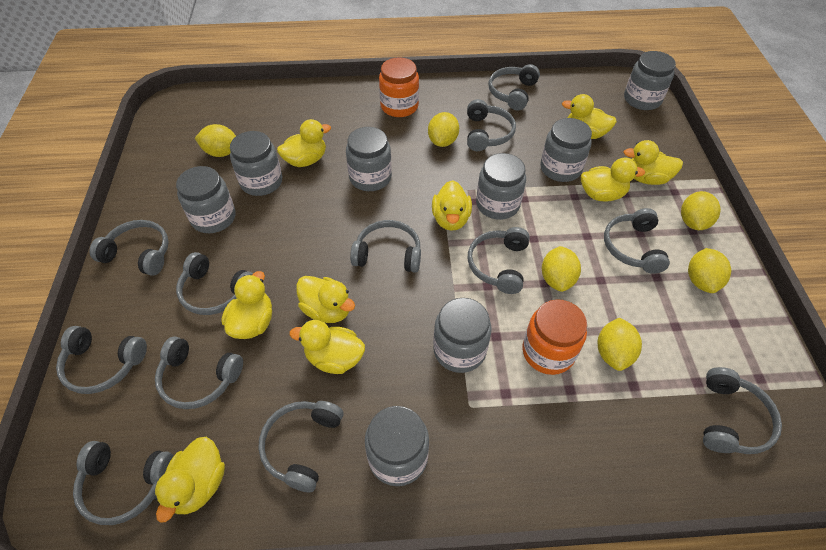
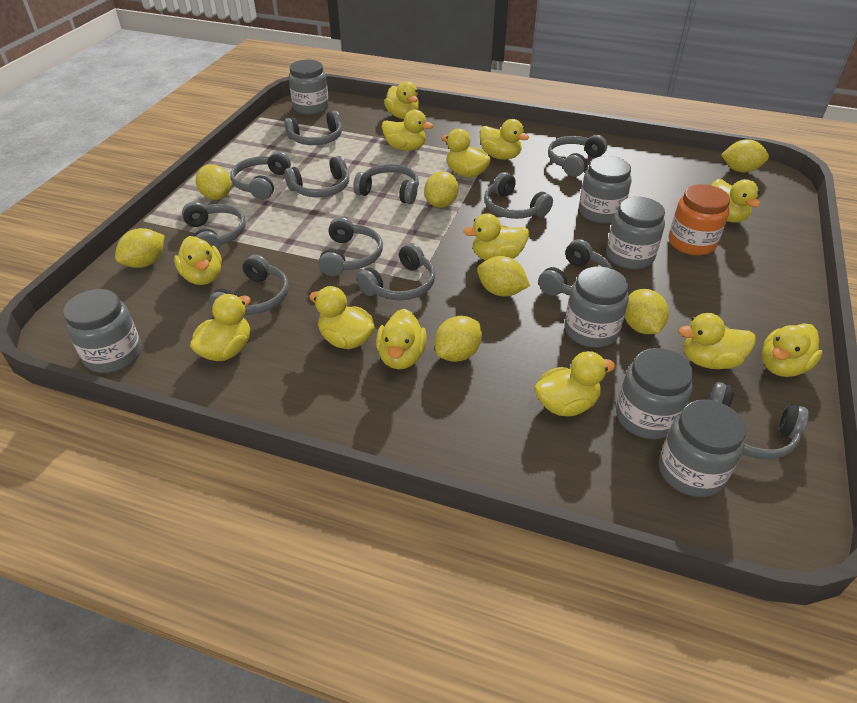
grey jar: [176,166,236,233] [230,131,282,196] [346,127,392,191] [365,406,429,486] [433,298,492,373] [476,153,526,220] [540,118,592,182] [624,51,676,110] = 8 -> [63,289,142,373] [289,60,329,115] [565,266,629,348] [579,156,632,224] [606,197,665,269] [616,348,693,439] [659,400,746,497] = 7
orange jar: [379,57,419,117] [523,299,587,375] = 2 -> [669,184,730,255] = 1
yellow duck: [154,437,225,523] [221,271,272,339] [277,119,331,167] [290,320,365,374] [296,276,355,323] [432,180,472,231] [562,94,617,139] [581,157,645,202] [623,140,683,185] = 9 -> [174,236,222,285] [190,294,251,361] [309,286,375,349] [376,309,427,369] [382,110,433,151] [384,81,419,119] [442,129,491,178] [463,213,529,260] [480,119,529,160] [534,351,616,417] [678,313,756,369] [711,179,760,223] [762,323,823,377] = 13
yellow lemon: [195,124,236,157] [428,112,459,147] [542,246,581,292] [597,318,642,371] [681,191,721,230] [688,248,731,293] = 6 -> [115,228,165,268] [196,164,231,200] [424,171,459,208] [435,316,482,362] [477,256,530,297] [625,289,669,334] [721,139,769,173] = 7

